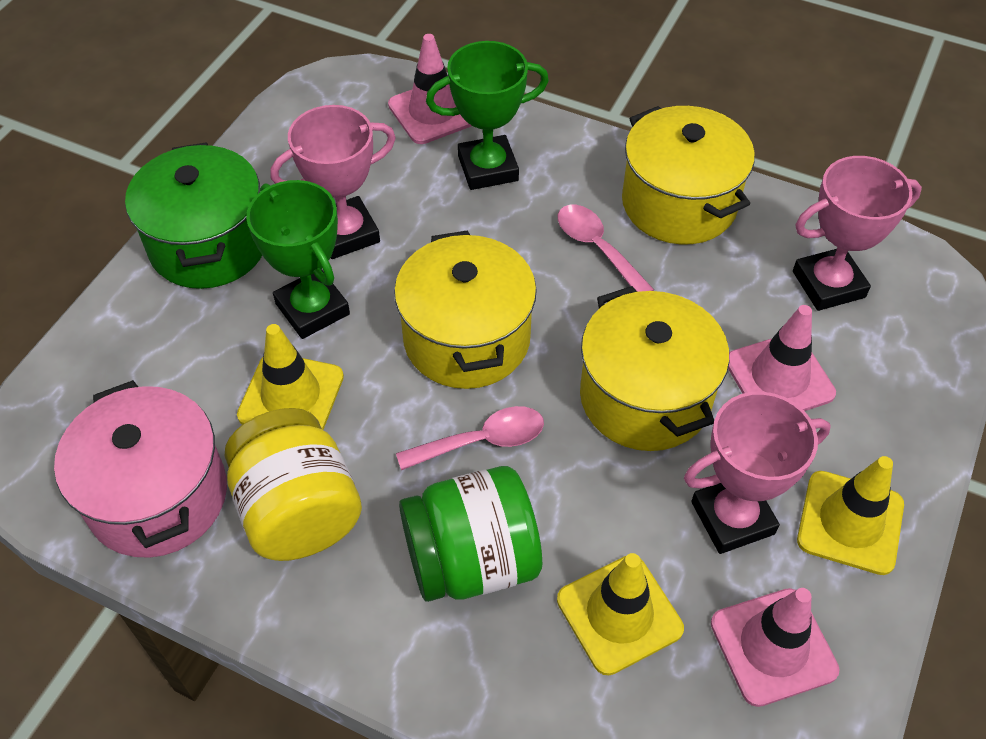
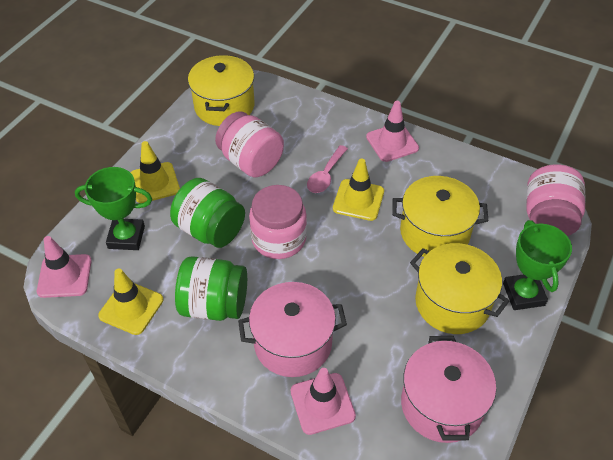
green jar: [399,466,542,602] = 1 -> [170,178,245,248] [175,256,247,321] = 2
green pot: [125,142,262,289] = 1 -> none = 0
pink jar: none = 0 -> [215,111,284,177] [249,185,307,259] [526,164,585,236] = 3
pink pot: [54,380,227,558] = 1 -> [238,282,347,377] [401,336,496,443] = 2
pink spoon: [396,406,544,470] [558,205,654,292] = 2 -> [307,145,348,193] = 1
pink trophy: [270,105,396,259] [684,392,831,554] [793,156,922,311] = 3 -> none = 0
yellow jar: [225,408,362,561] = 1 -> none = 0

